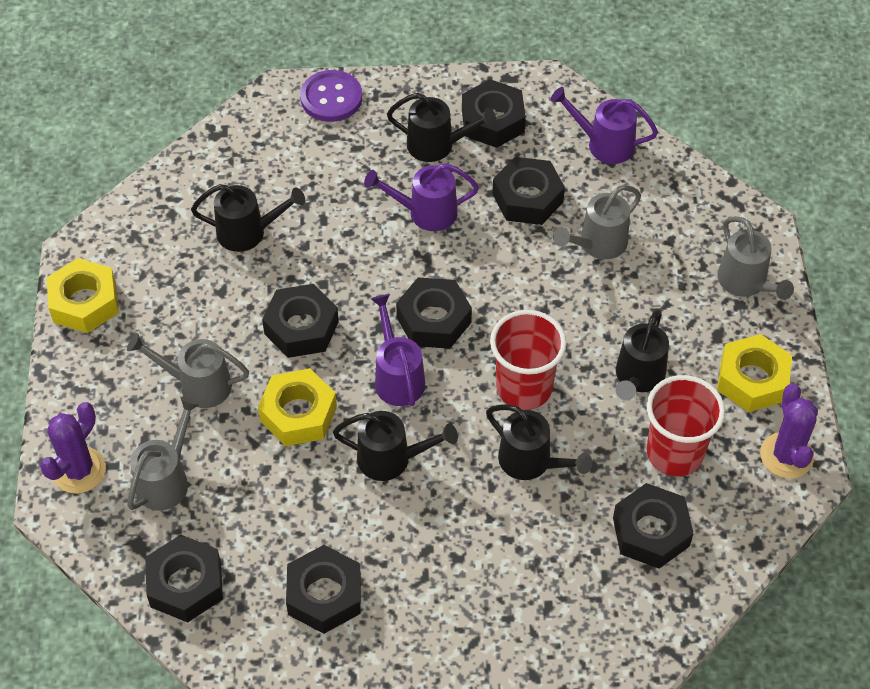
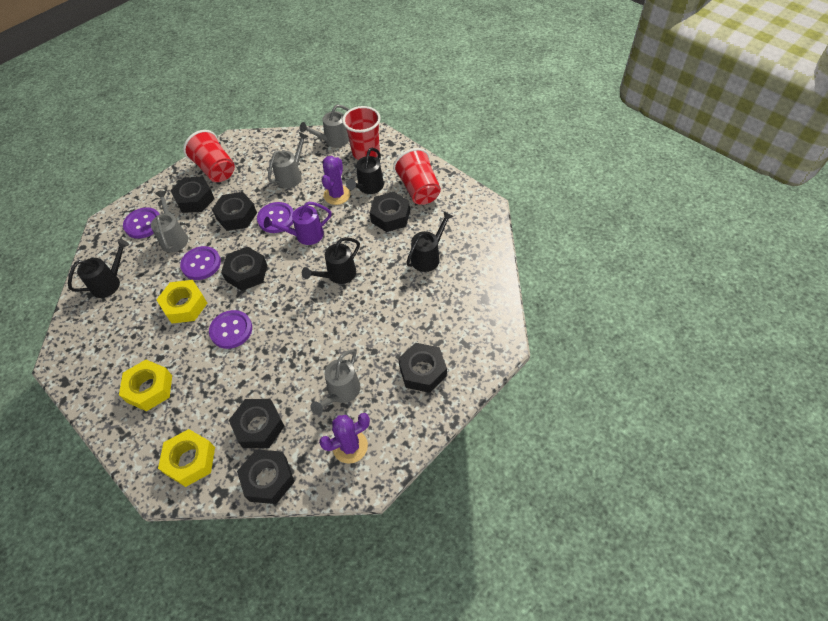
black watering can: [191,184,305,252] [333,411,458,481] [387,93,496,162] [486,405,592,480] [616,310,669,401] = 5 -> [68,239,129,298] [302,237,360,284] [346,148,384,194] [406,211,454,272] = 4
purple button: [300,70,362,122] = 1 -> [123,207,160,239] [180,246,221,280] [209,310,252,349] [257,202,294,233] = 4
purple watering can: [364,163,479,231] [371,294,425,406] [551,87,658,164] = 3 -> [264,202,332,245] = 1
red cup: [490,310,567,410] [646,375,725,476] = 2 -> [183,130,235,182] [342,106,381,160] [393,148,441,205] = 3

